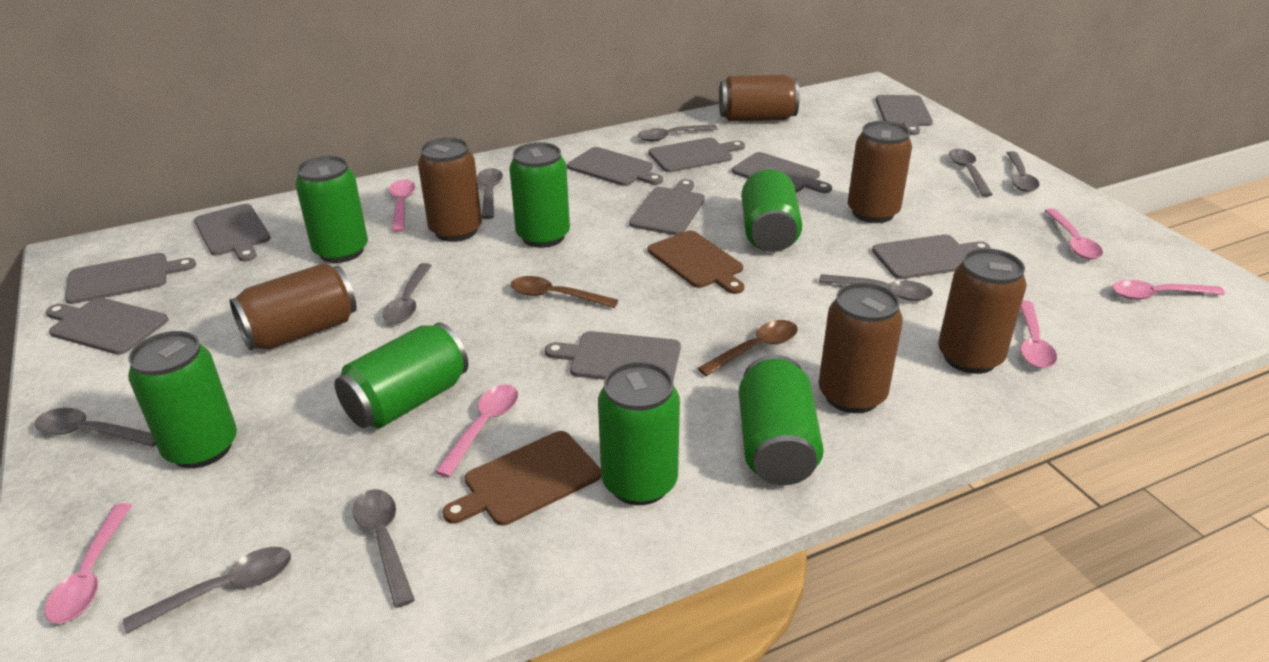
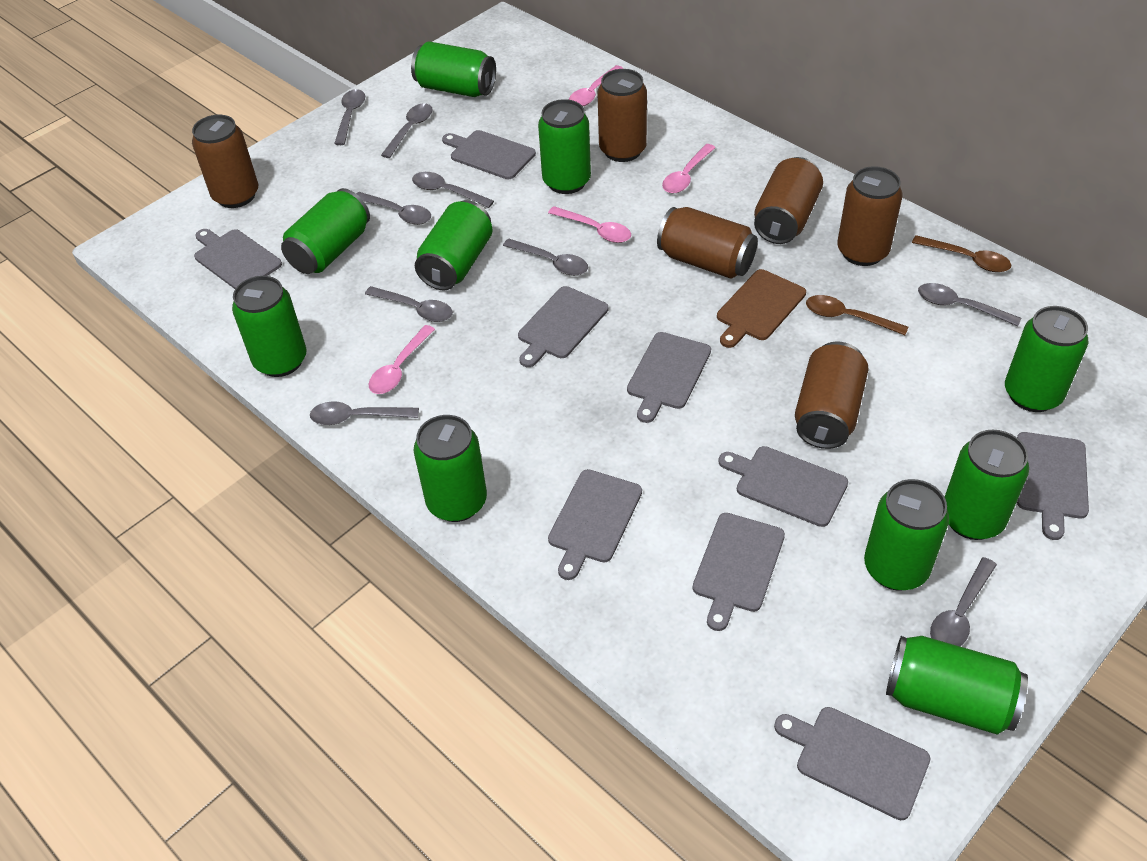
brown cutting board: [443,431,601,526] [648,231,744,294] = 2 -> [717,269,806,348] = 1
green can: [128,331,237,468] [295,156,368,263] [335,323,468,428] [509,142,570,248] [598,362,680,505] [739,355,824,485] [741,167,802,252] = 7 -> [232,276,306,377] [281,188,370,274] [411,41,496,97] [413,415,487,522] [415,200,493,290] [538,99,591,194] [864,479,949,591] [886,636,1028,734] [945,430,1029,540] [1005,306,1088,412] = 10
grey cutting board: [46,297,169,355] [65,253,196,304] [194,204,271,261] [545,331,681,380] [567,147,663,186] [629,179,705,235] [648,137,745,172] [732,152,832,193] [872,235,991,279] [876,95,933,135] = 10 -> [194,229,282,289] [442,130,536,179] [518,286,608,367] [548,469,642,580] [627,332,711,423] [693,513,785,631] [718,446,848,527] [774,707,931,820] [1017,432,1089,540] = 9
pink spoon: [45,503,132,624] [389,180,416,232] [435,384,518,478] [1020,300,1057,368] [1045,209,1103,259] [1112,280,1225,300] = 6 -> [369,325,435,394] [548,206,631,243] [569,65,623,106] [662,144,716,193] = 4

